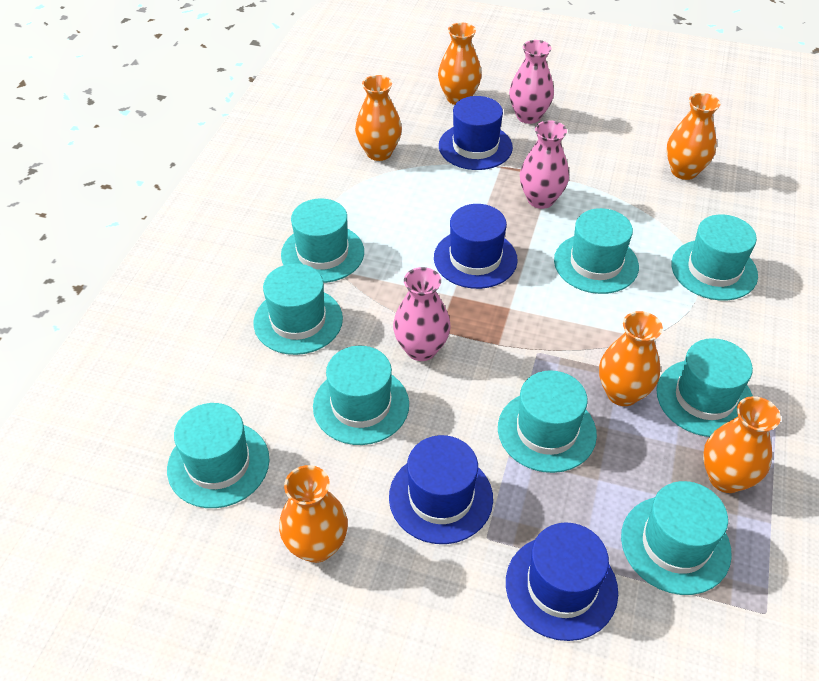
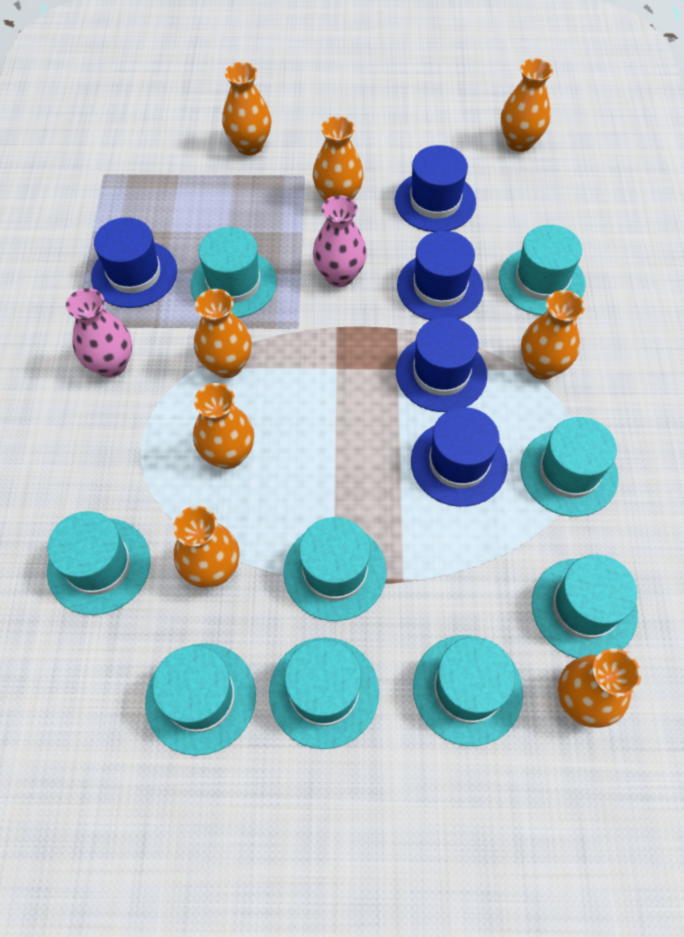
blue hat: [389,435,493,544] [434,204,518,289] [439,96,513,170] [506,522,618,641] = 4 -> [91,217,177,308] [395,145,476,232] [396,317,487,412] [397,231,484,320] [411,407,508,507] = 5
orange vase: [279,465,348,563] [355,75,402,161] [438,23,482,105] [599,311,663,406] [667,93,720,180] [703,396,781,493] = 6 -> [173,506,240,588] [193,383,254,469] [194,289,252,378] [222,62,271,155] [313,116,364,201] [501,58,553,152] [521,290,585,379] [558,649,641,728] = 8
pink vase: [393,267,451,361] [509,40,554,124] [520,120,569,209] = 3 -> [66,288,132,378] [313,195,367,287] = 2

